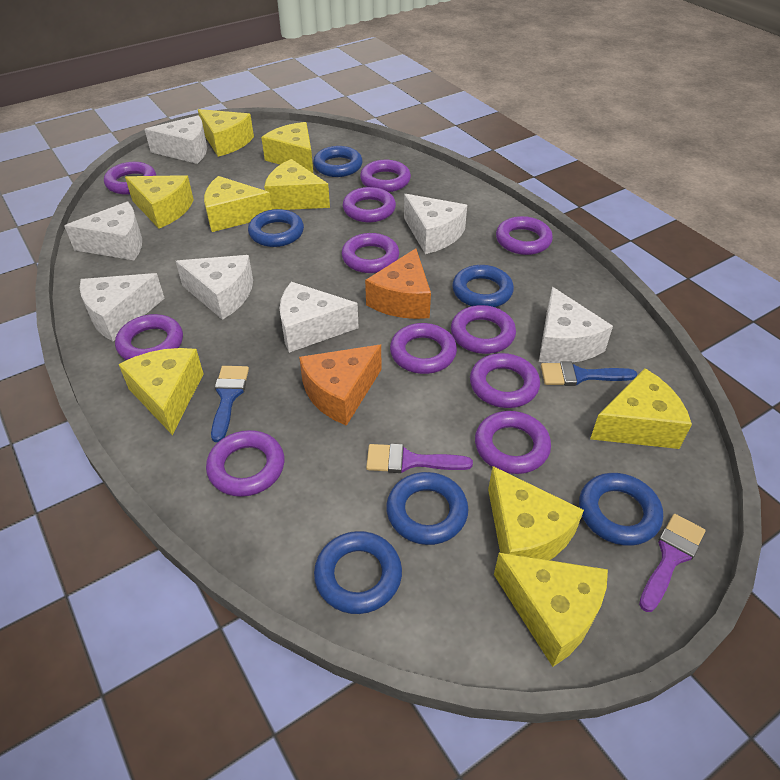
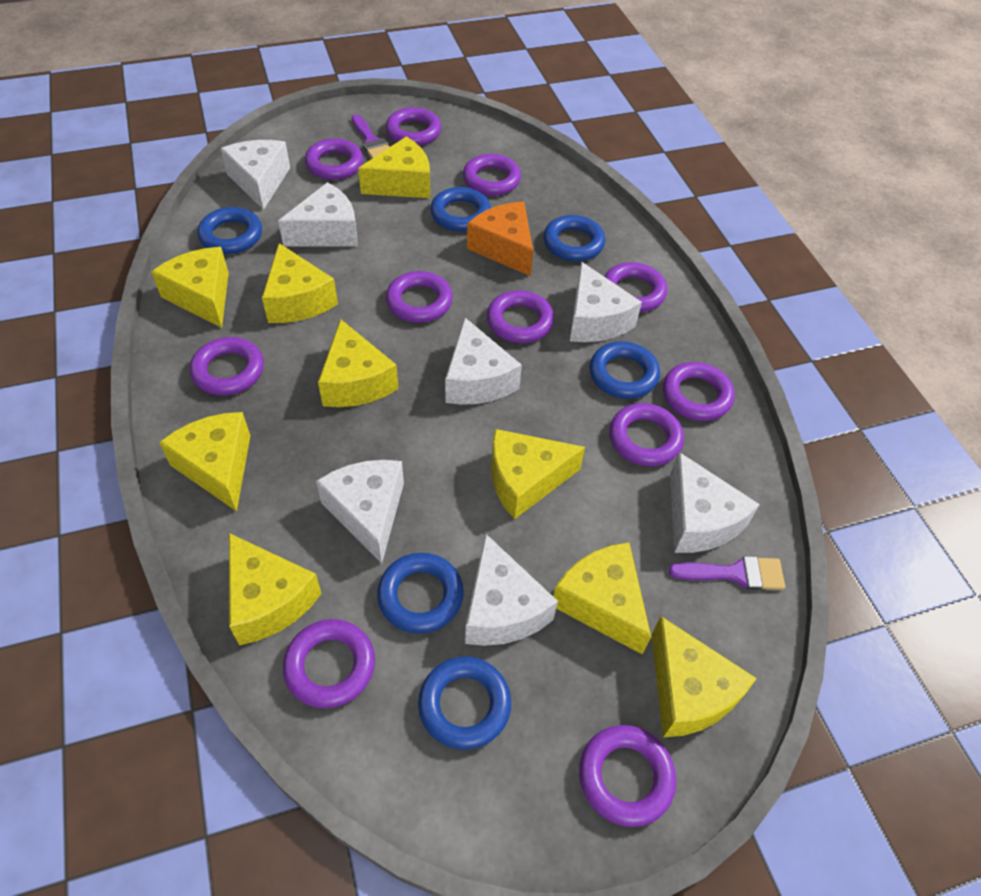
blue brush: [211,366,249,442] [541,362,637,386] = 2 -> none = 0
orange cheese: [299,345,382,426] [365,248,431,319] = 2 -> [467,201,533,276] = 1

